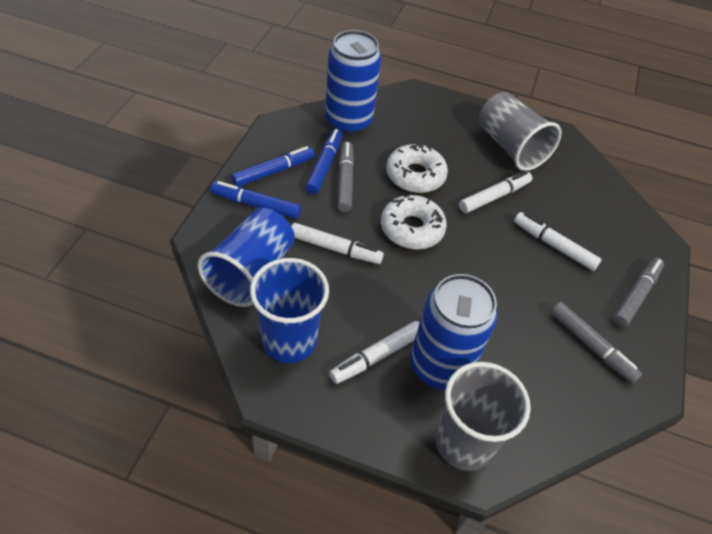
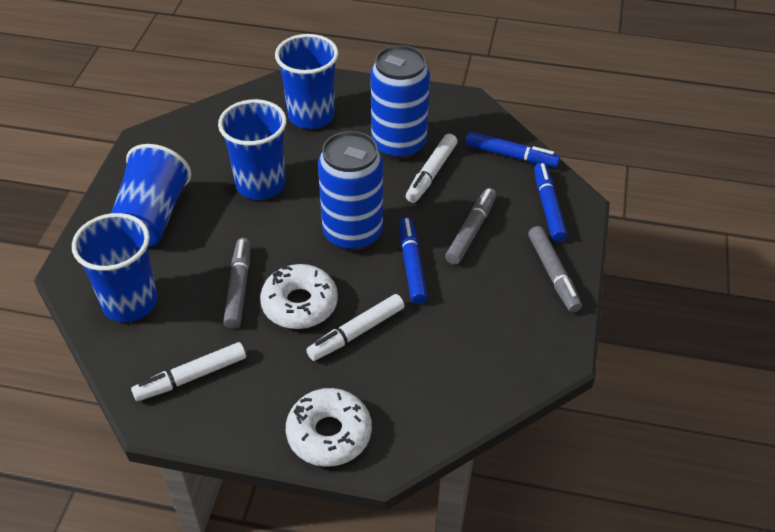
blue cup: [197,208,295,307] [250,258,329,363] = 2 -> [72,213,158,322] [111,144,191,247] [218,99,287,200] [275,34,338,129] = 4
grey cup: [435,362,531,471] [479,92,562,171] = 2 -> none = 0
white marker: [291,223,384,264] [329,321,420,384] [459,171,532,213] [514,212,602,271] = 4 -> [131,342,246,401] [306,294,404,361] [406,134,457,203] = 3

